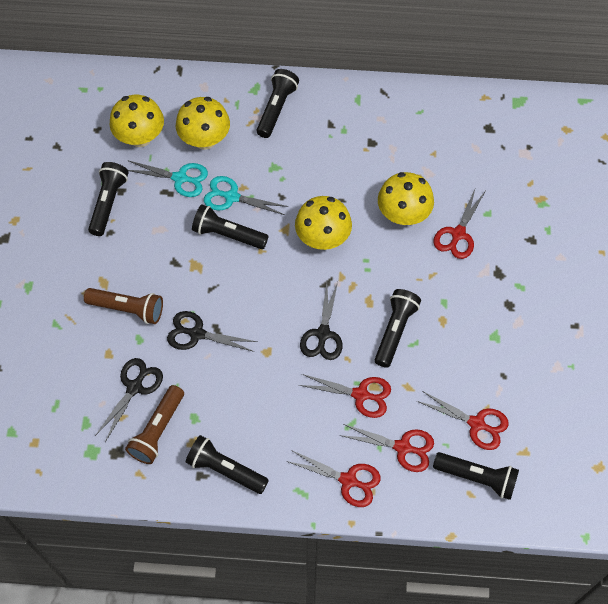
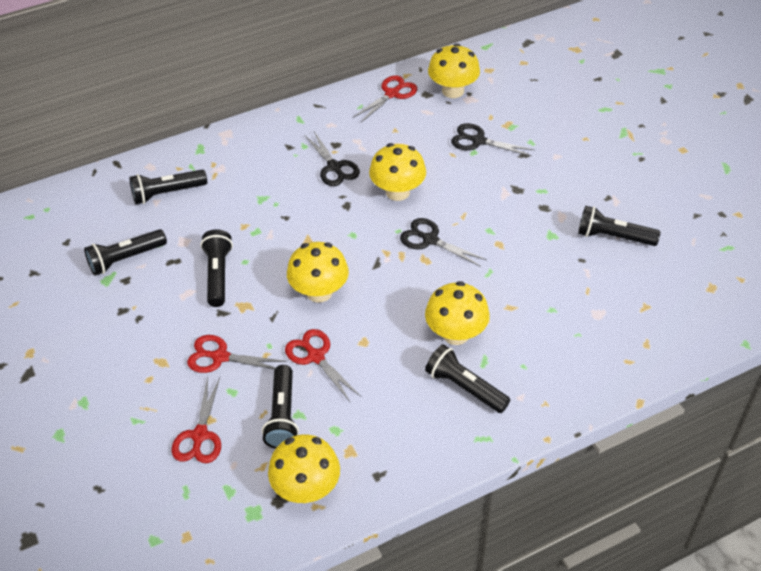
brown flashlight: [84,288,163,324] [125,385,184,464] = 2 -> none = 0
red scissors: [286,450,381,507] [299,374,391,418] [340,424,434,472] [417,391,509,450] [434,187,485,259] = 5 -> [171,376,221,463] [187,335,287,373] [285,329,360,402] [353,75,417,122] = 4
turquoise scissors: [128,161,208,197] [204,176,288,215] = 2 -> none = 0
yellow mushroom: [109,95,164,147] [176,97,230,150] [295,196,352,250] [378,172,434,225] = 4 -> [268,434,340,503] [287,242,349,303] [369,143,426,201] [425,281,490,345] [428,43,480,98] = 5

